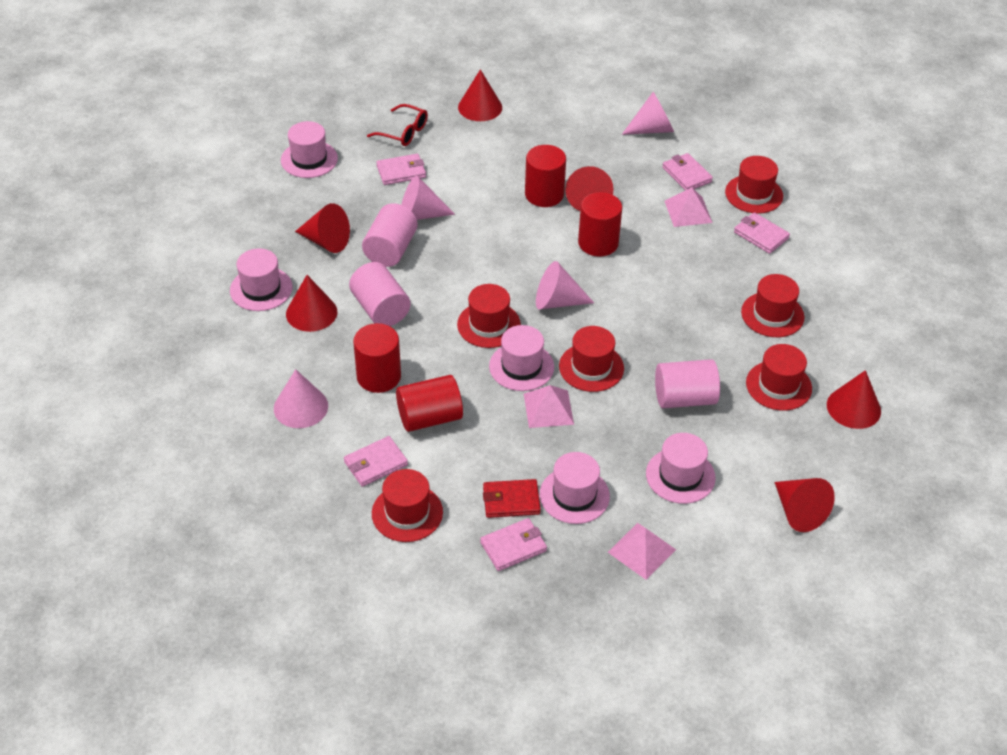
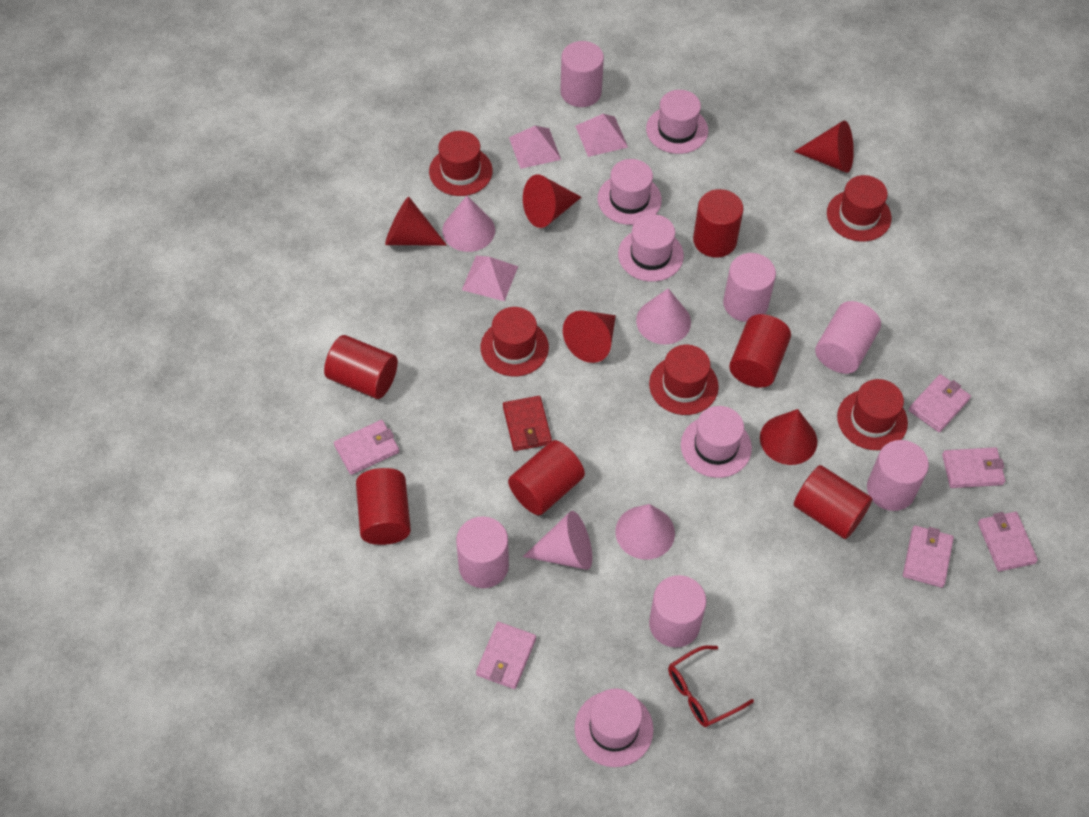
pink cylinder: [349,262,411,326] [362,203,418,267] [655,359,720,408] = 3 -> [456,516,509,588] [560,41,604,107] [649,575,707,648] [723,253,776,322] [815,301,881,374] [867,440,929,511] = 6
pink wallet: [344,436,408,487] [376,154,426,185] [480,518,547,571] [662,153,713,191] [734,212,790,254] = 5 -> [334,420,399,475] [476,622,536,689] [903,525,954,588] [909,374,971,432] [942,447,1005,488] [978,512,1038,572] = 6
red cone: [286,275,337,332] [295,203,350,253] [458,69,502,121] [565,166,614,211] [774,478,835,532] [827,370,881,429] = 6 -> [385,197,447,246] [523,174,581,228] [563,310,616,363] [760,409,817,465] [794,120,854,173] = 5
red cylinder: [353,323,401,393] [396,375,463,432] [525,145,566,207] [578,192,622,257] = 4 -> [324,335,398,399] [356,468,411,545] [508,440,585,515] [693,189,744,257] [729,314,791,388] [794,465,872,539] = 6
red hat: [372,469,443,542] [457,284,521,348] [559,326,624,392] [725,156,783,214] [741,274,804,337] [746,344,812,411] = 6 -> [429,131,493,196] [481,307,549,376] [649,345,719,415] [827,175,892,242] [837,379,908,450] = 5

